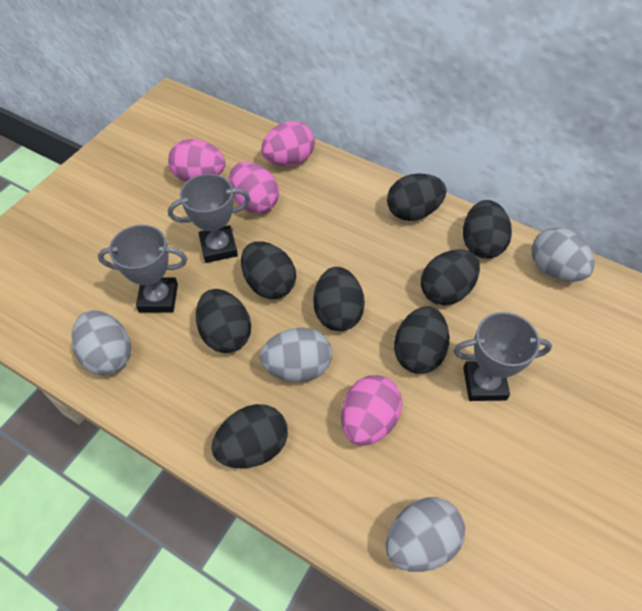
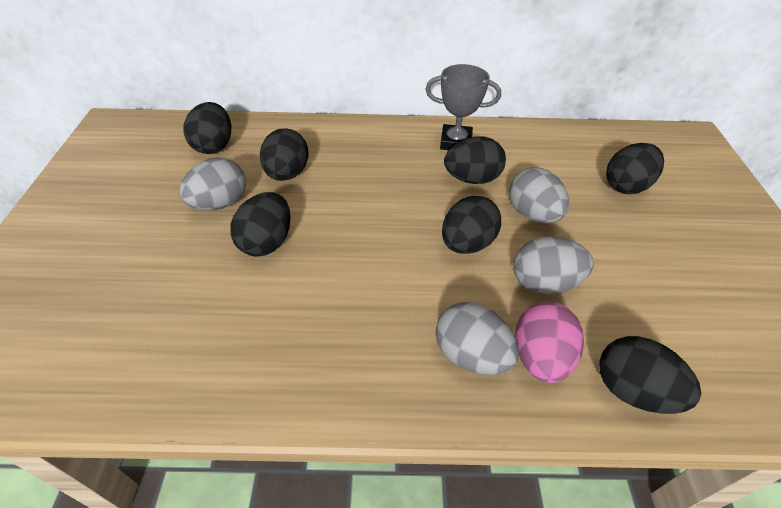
black egg: [196,289,251,353] [211,404,288,468] [241,241,296,299] [313,267,365,331] [387,173,446,221] [394,306,449,374] [421,249,480,305] [463,200,512,259] = 8 -> [183,102,231,154] [230,192,291,257] [260,129,308,181] [442,196,501,254] [444,137,506,184] [599,336,701,414] [606,143,664,194] = 7
grey trophy: [98,225,187,312] [168,174,250,263] [453,312,552,401] = 3 -> [425,64,501,150] = 1
pink egg: [168,139,225,182] [229,162,279,214] [261,121,315,166] [341,375,402,446] = 4 -> [515,301,584,383] = 1

